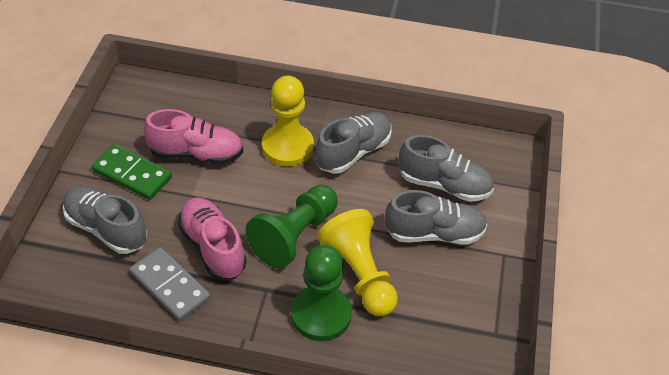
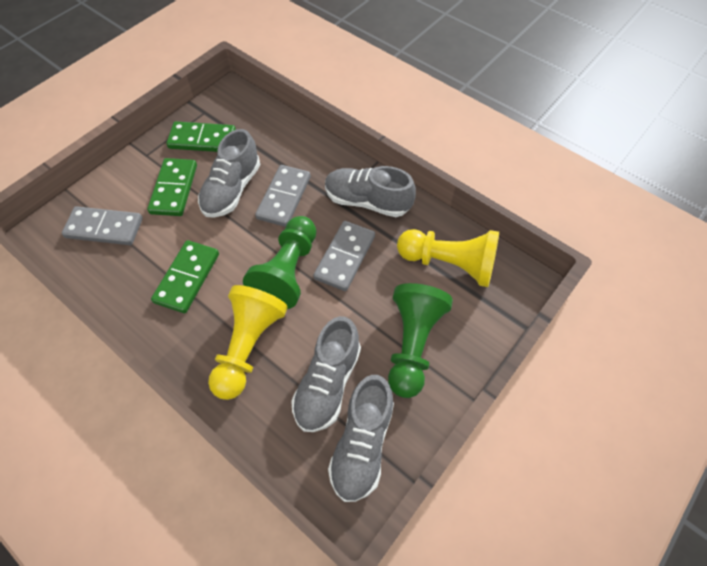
green domino: [92,144,172,200] = 1 -> [147,158,197,216] [151,240,219,313] [166,121,236,152] = 3
grey domino: [129,247,211,321] = 1 -> [62,206,143,245] [255,165,311,227] [313,221,375,291] = 3
pink shoe: [144,109,243,165] [178,198,246,280] = 2 -> none = 0

